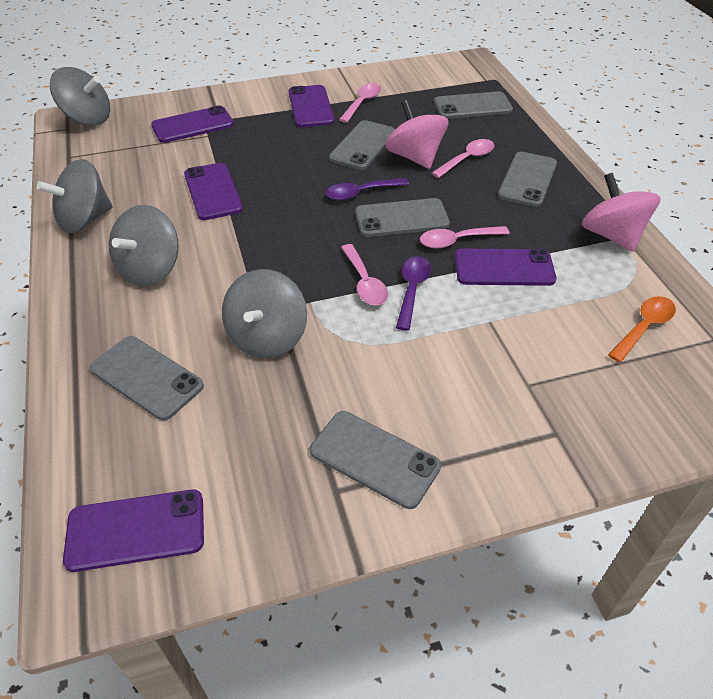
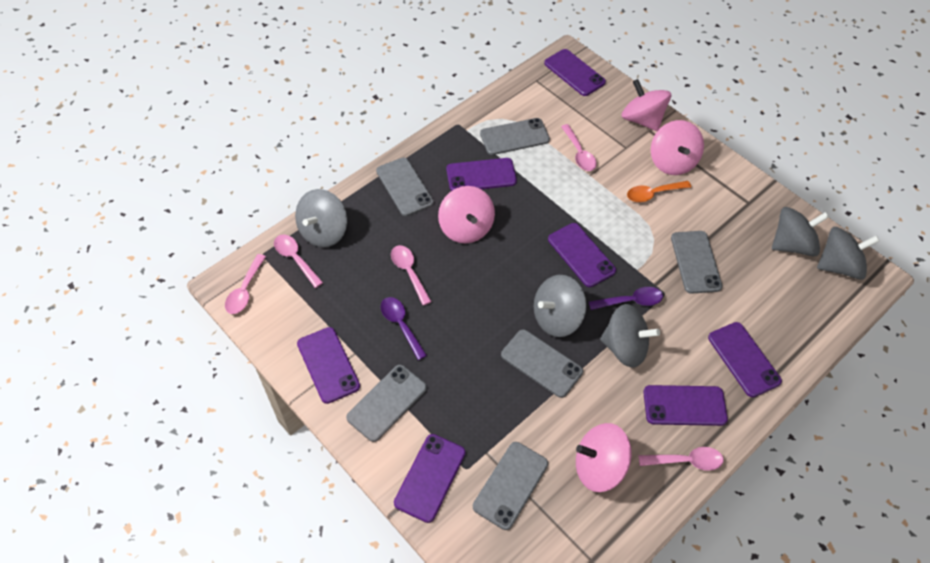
grey spinning top: [37,159,113,233] [50,67,110,126] [109,205,179,287] [222,269,307,358] = 4 -> [295,189,347,248] [534,275,587,337] [600,304,660,368] [772,207,829,257] [817,227,879,280] = 5
pink spinning top: [385,100,448,169] [582,173,661,252] = 2 -> [438,186,495,243] [576,423,632,492] [621,79,671,131] [651,120,704,175] = 4
pink spoon: [339,83,381,123] [341,244,388,305] [420,226,510,248] [432,139,495,178] = 4 -> [225,254,266,314] [274,235,323,288] [391,245,432,306] [561,124,597,171] [638,447,724,471] = 5
purple phone: [63,489,204,572] [151,105,234,143] [184,163,243,220] [289,85,334,127] [455,248,556,286] = 5 -> [297,327,360,404] [394,434,466,523] [446,158,517,191] [544,49,606,96] [548,223,616,287] [643,385,728,426] [708,322,782,397] = 7

